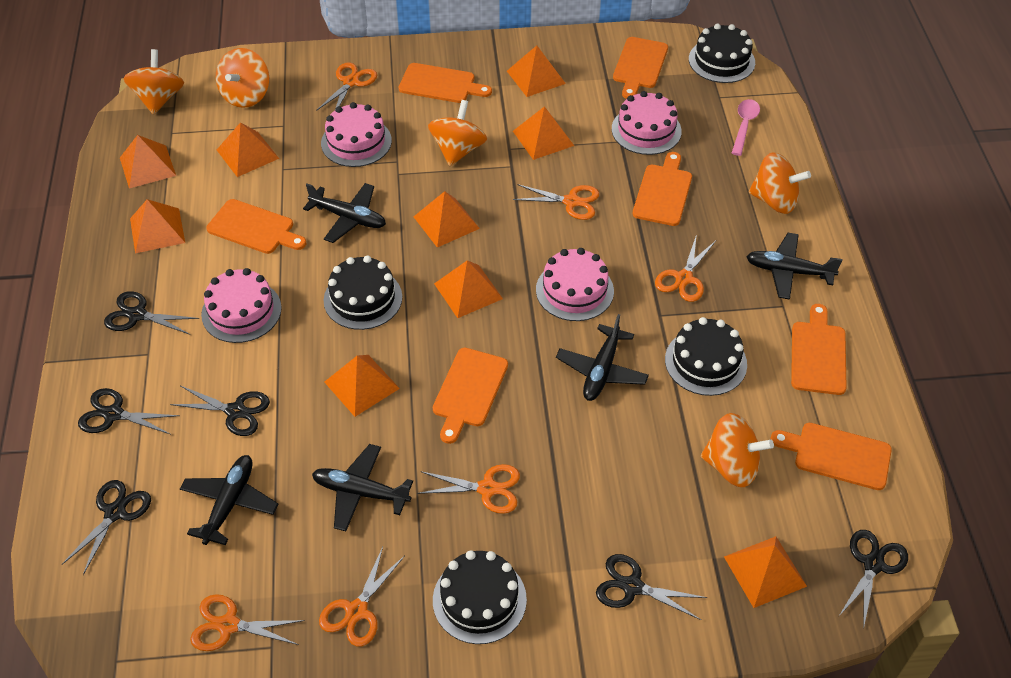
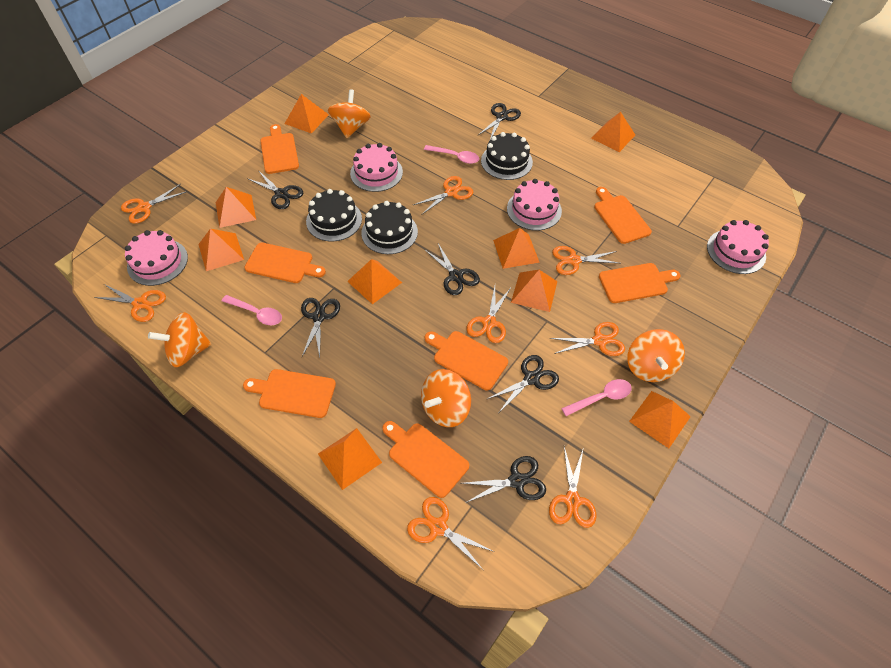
black cake: [323,256,402,330] [433,550,527,644] [665,317,747,396] [689,24,755,83] = 4 -> [306,189,362,242] [361,201,418,254] [481,132,533,180] = 3
black plane: [180,455,278,545] [303,183,386,243] [312,444,413,531] [556,314,649,401] [746,233,842,300] = 5 -> none = 0
orange scissors: [190,594,305,651] [316,63,377,111] [319,547,405,646] [417,464,520,514] [513,184,600,220] [655,234,716,302] = 6 -> [94,284,166,322] [121,184,186,224] [407,497,495,569] [413,176,473,215] [467,286,511,343] [549,447,596,528] [550,322,625,356] [552,246,619,275] = 8
orange spinning top: [124,49,184,115] [216,48,269,108] [428,100,487,166] [701,413,774,487] [749,152,811,214] = 5 -> [148,312,212,367] [328,89,371,138] [421,369,471,427] [627,329,685,382] = 4
pink spoon: [732,99,760,156] = 1 -> [222,295,282,325] [424,145,479,164] [561,379,632,416] = 3

